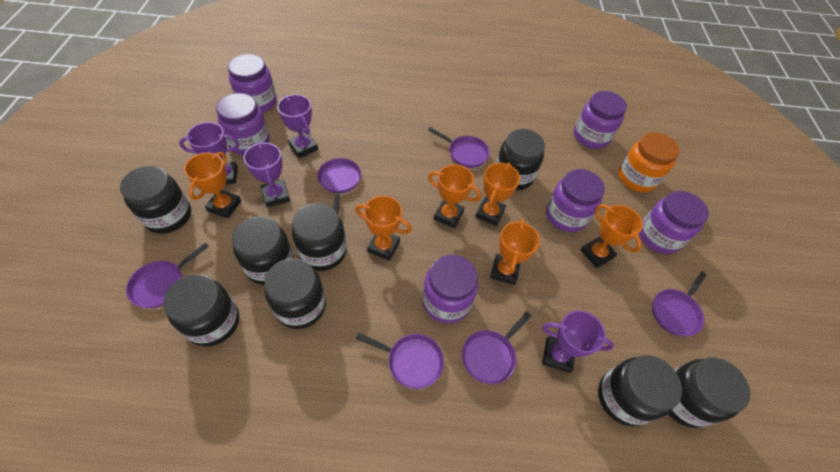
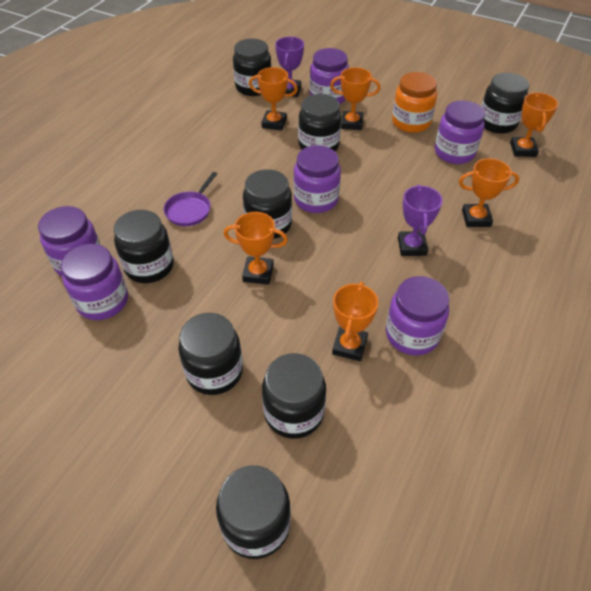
purple pan: [126,243,209,308] [317,158,361,214] [356,333,444,389] [428,127,490,168] [462,312,531,384] [652,272,707,336] = 6 -> [164,172,217,226] = 1
purple trophy: [179,122,240,185] [244,142,290,207] [277,94,318,158] [542,311,614,373] = 4 -> [275,37,304,97] [398,185,443,256] = 2

